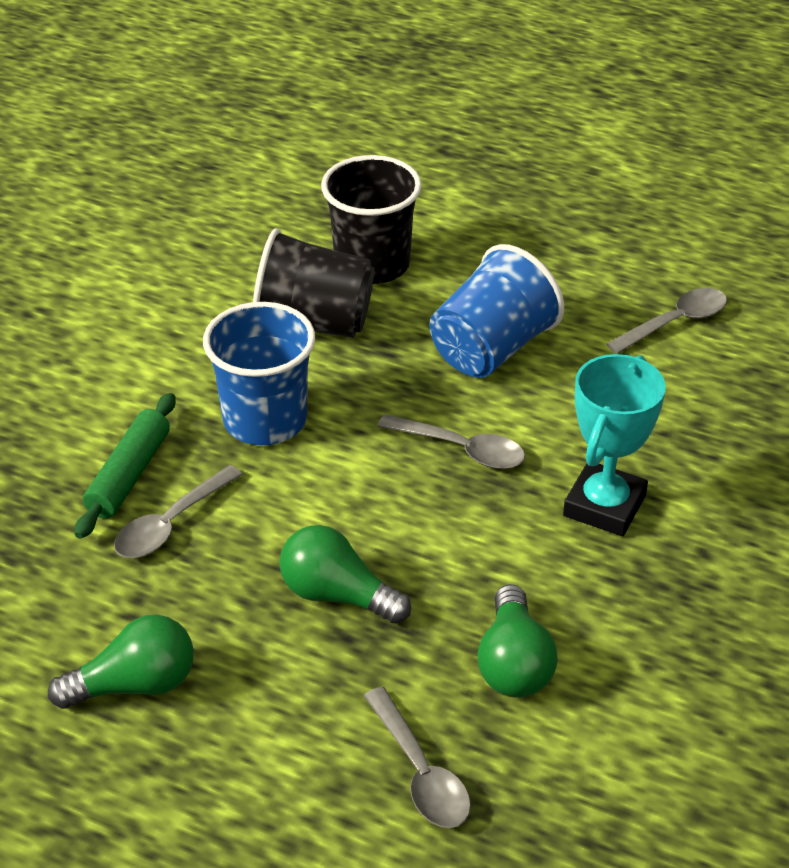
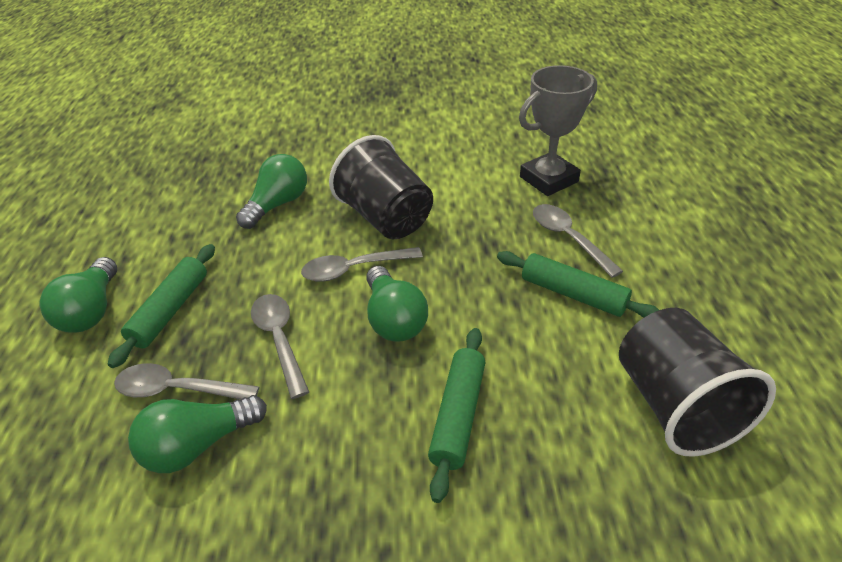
blue cup: [203,302,315,445] [429,244,564,378] = 2 -> none = 0
green light bulb: [48,615,194,709] [280,525,411,624] [477,584,558,698] = 3 -> [40,257,117,333] [128,395,267,473] [236,154,307,229] [366,266,428,341] = 4
green rolling pin: [75,393,176,539] = 1 -> [108,244,215,368] [428,328,485,503] [497,251,659,318] = 3
grey trophy: none = 0 -> [519,65,597,196] = 1
turquoise trophy: [563,354,666,536] = 1 -> none = 0

